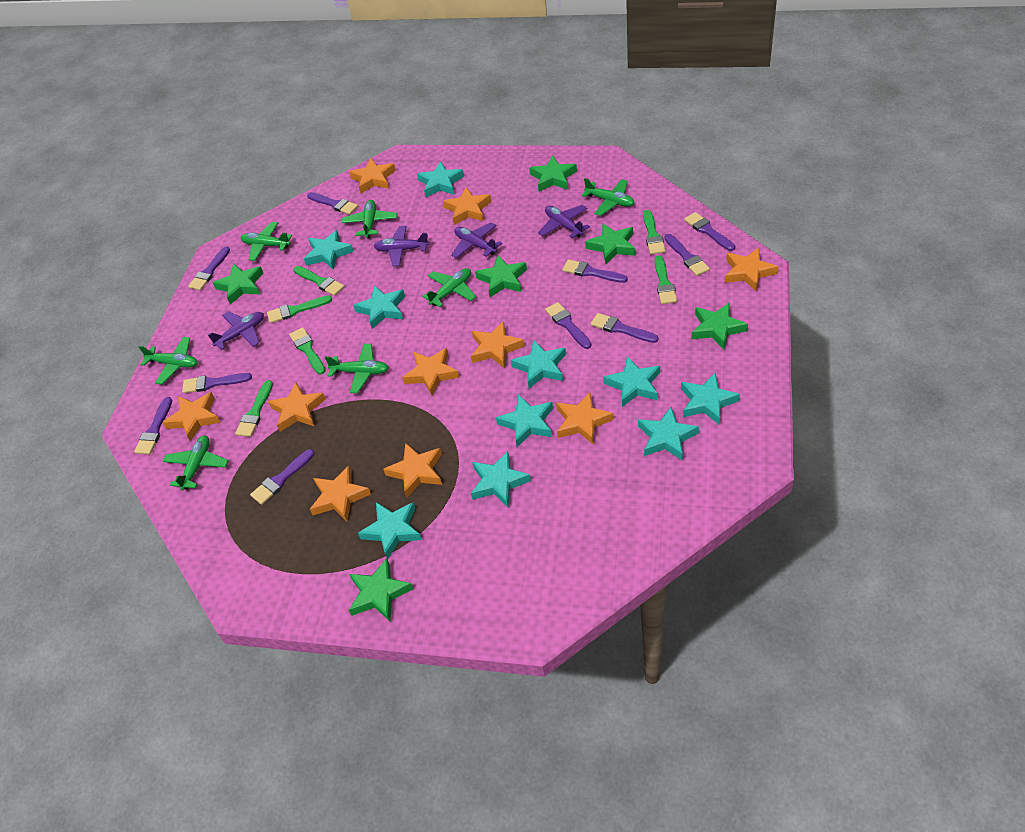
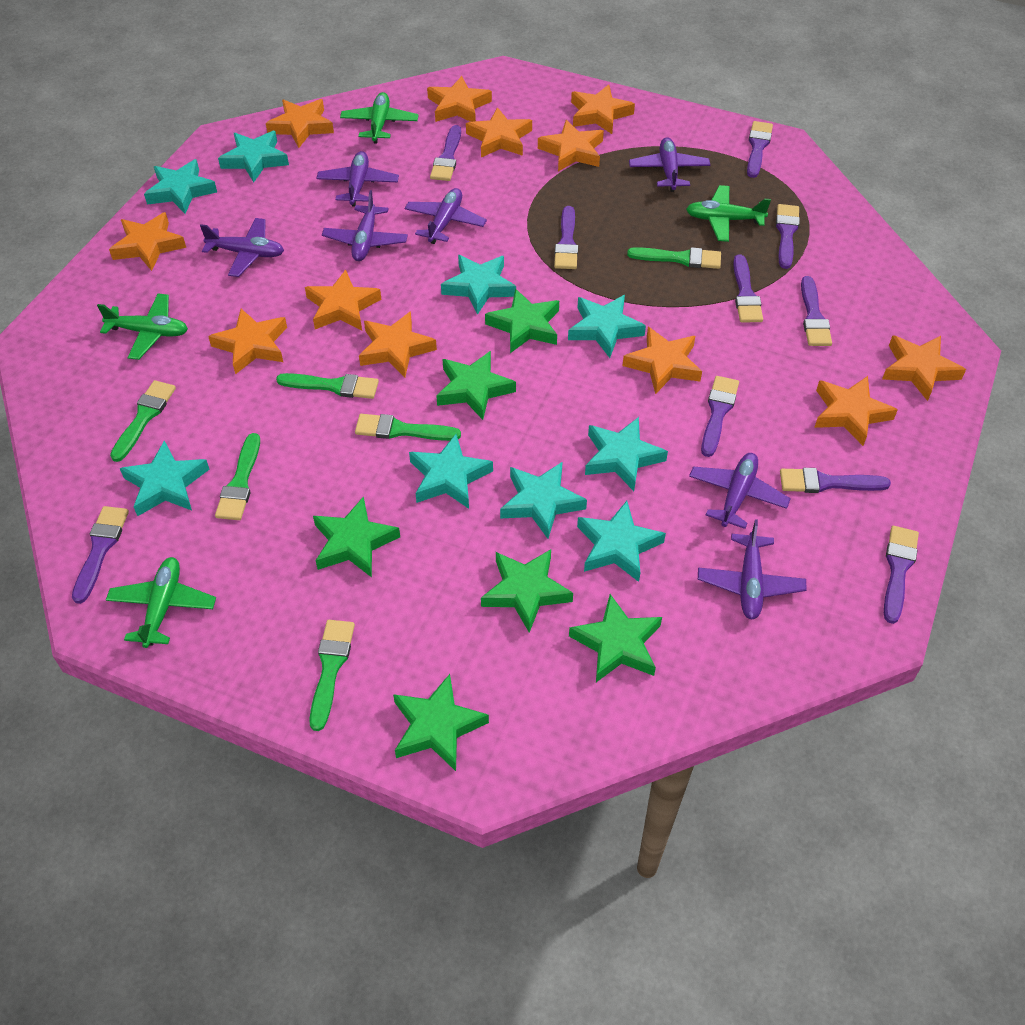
green plane: [139,337,198,384] [162,436,229,490] [241,222,292,261] [325,344,389,393] [341,200,398,239] [422,268,476,307] [581,178,634,216] = 7 -> [97,294,188,360] [106,557,216,648] [340,92,419,143] [686,185,771,242] = 4
orange star: [162,392,221,442] [268,382,326,432] [310,465,371,521] [349,158,396,193] [383,443,442,498] [402,348,460,395] [443,187,492,225] [471,321,525,369] [556,392,614,445] [724,248,778,292] = 10 -> [109,212,186,271] [208,309,287,374] [266,99,334,148] [305,270,381,330] [359,311,437,377] [427,76,492,122] [466,107,532,157] [538,120,604,171] [571,84,635,134] [623,327,702,394] [814,376,898,446] [882,335,966,401] = 12
purple plane: [208,311,264,350] [374,226,429,266] [451,223,502,258] [538,205,590,238] = 4 -> [200,218,284,277] [316,151,399,207] [322,190,408,261] [405,188,487,244] [629,137,710,192] [689,453,791,529] [698,519,806,619] = 7
turquoise star: [304,230,354,270] [353,286,405,329] [358,502,422,559] [417,161,464,197] [471,451,531,507] [496,394,553,447] [511,340,566,388] [604,356,660,407] [638,407,699,461] [681,373,740,425] = 10 -> [120,441,210,516] [144,159,217,214] [218,131,289,182] [409,434,493,509] [441,255,516,315] [500,462,587,539] [568,295,646,358] [577,501,666,582] [585,417,668,491] = 9

